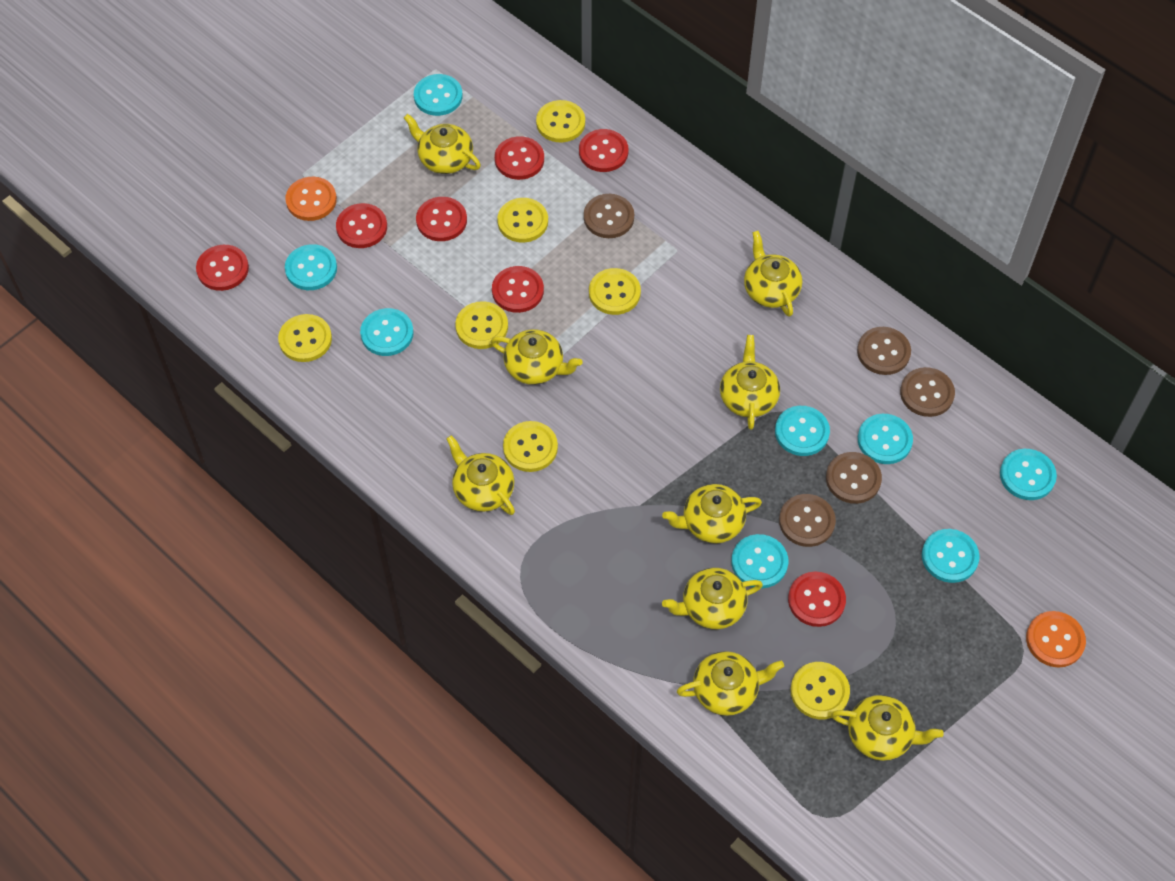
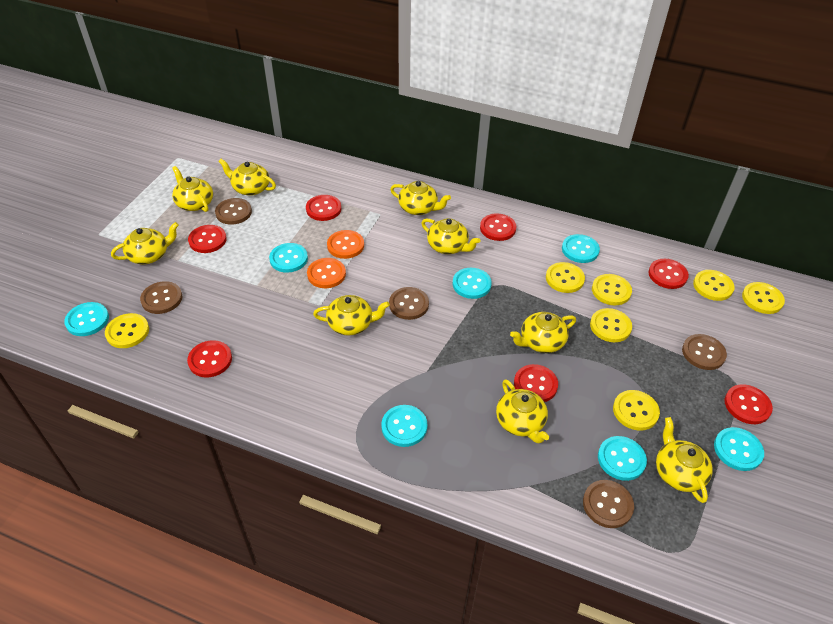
turquoise button: [285,244,337,290] [360,308,414,356] [414,74,463,116] [731,534,788,588] [775,406,830,456] [858,414,913,464] [922,529,980,583] [1000,449,1057,500] = 8 -> [64,302,109,336] [269,243,308,273] [381,405,427,447] [452,268,492,299] [562,234,600,263] [598,436,647,481] [714,427,764,471] = 7

